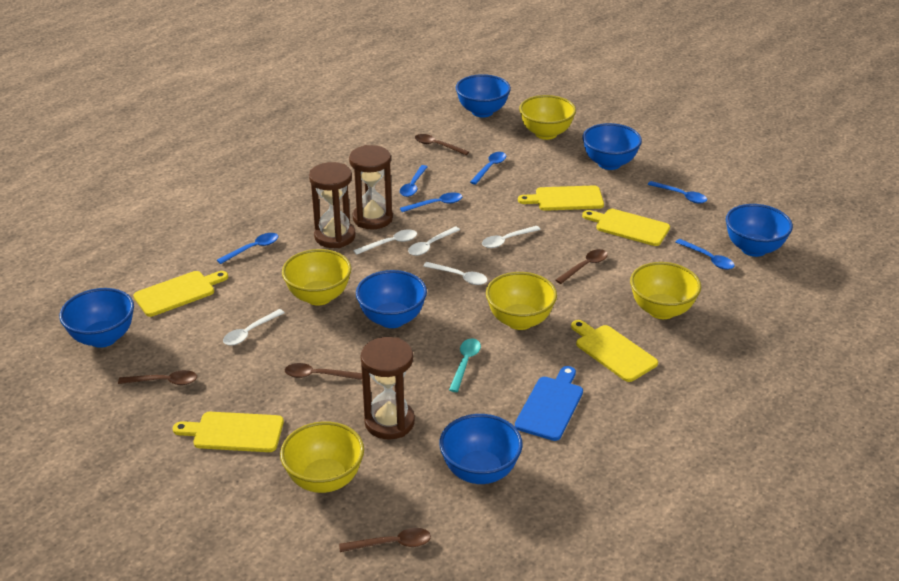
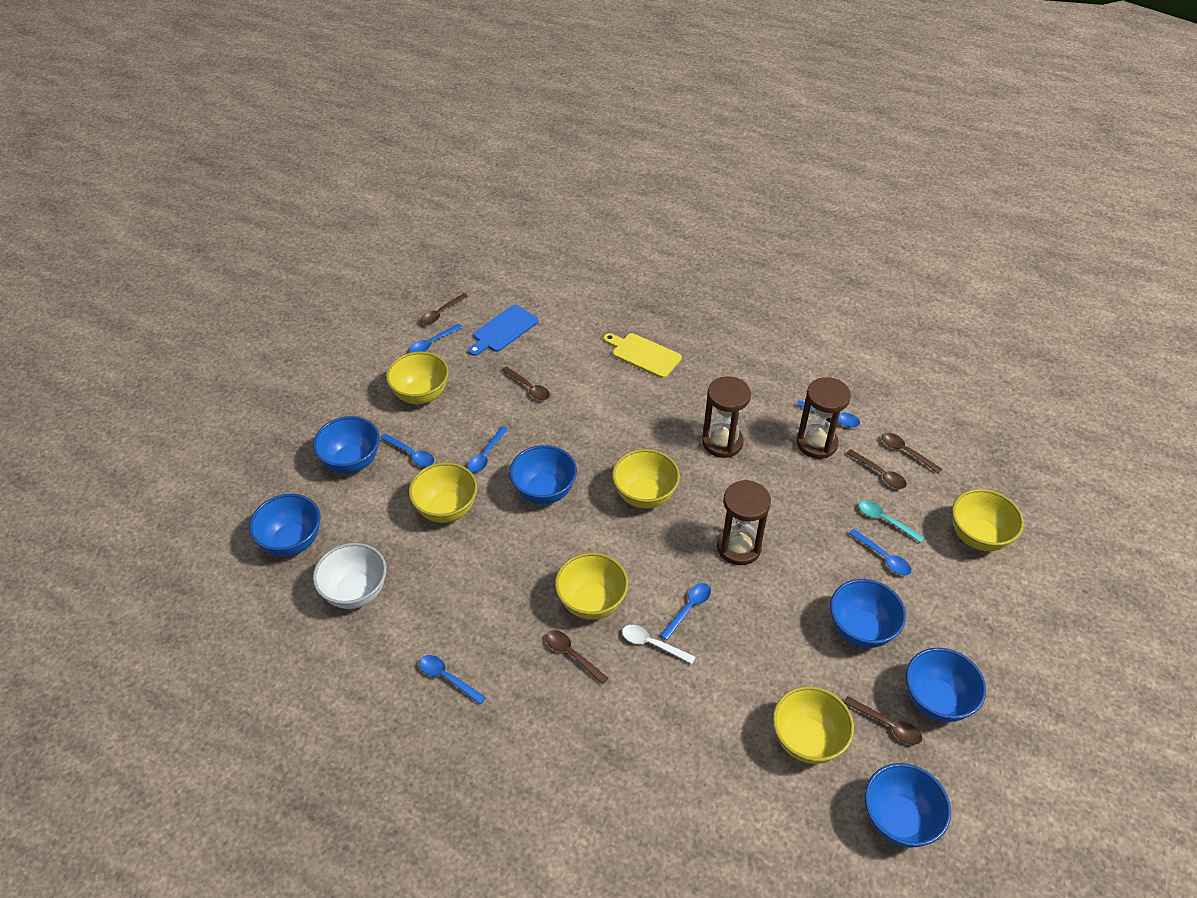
blue spoon: [217,233,278,264] [400,165,428,197] [400,192,462,212] [470,152,506,185] [648,181,707,203] [675,239,735,270] = 6 -> [380,434,434,467] [410,324,463,352] [419,655,486,704] [467,427,508,473] [660,583,711,640] [796,400,860,427] [848,529,911,576] = 7
brown spoon: [118,370,197,385] [285,363,362,380] [339,528,431,552] [415,134,469,155] [556,249,608,284] = 5 -> [420,293,468,325] [501,366,550,400] [546,630,608,684] [844,696,922,745] [846,449,907,489] [882,433,942,474] = 6
white bowl: none = 0 -> [313,543,387,609] = 1
white spoon: [223,309,285,346] [353,229,417,255] [408,226,460,256] [423,262,487,285] [482,226,541,248] = 5 -> [622,625,695,664] = 1
yellow bowl: [280,421,364,493] [282,249,352,306] [486,272,557,330] [519,95,576,140] [630,262,701,319] = 5 -> [386,352,449,404] [409,462,477,523] [555,553,628,620] [612,449,680,508] [773,686,854,764] [952,489,1024,551] = 6
yellow cutting board: [133,271,228,317] [173,412,284,452] [518,185,604,211] [571,320,658,382] [582,209,670,246] = 5 -> [603,333,682,378] = 1

